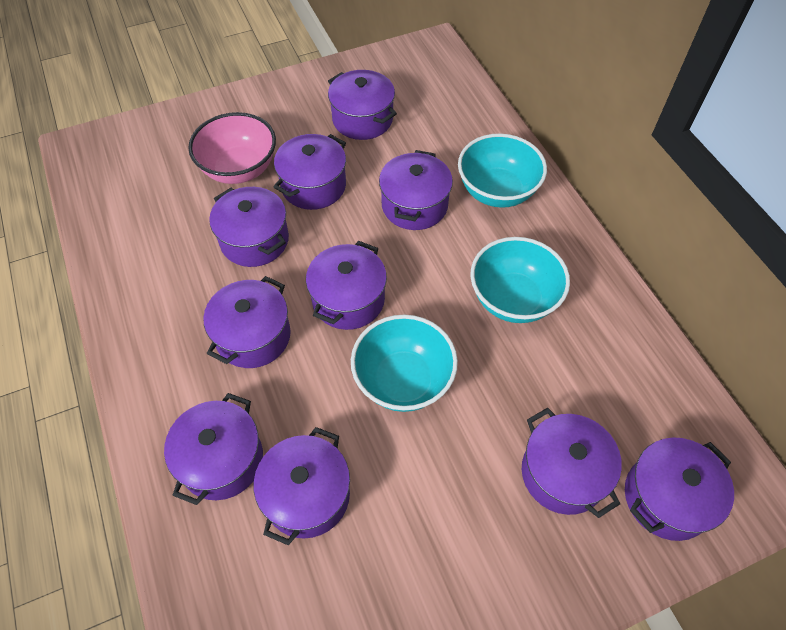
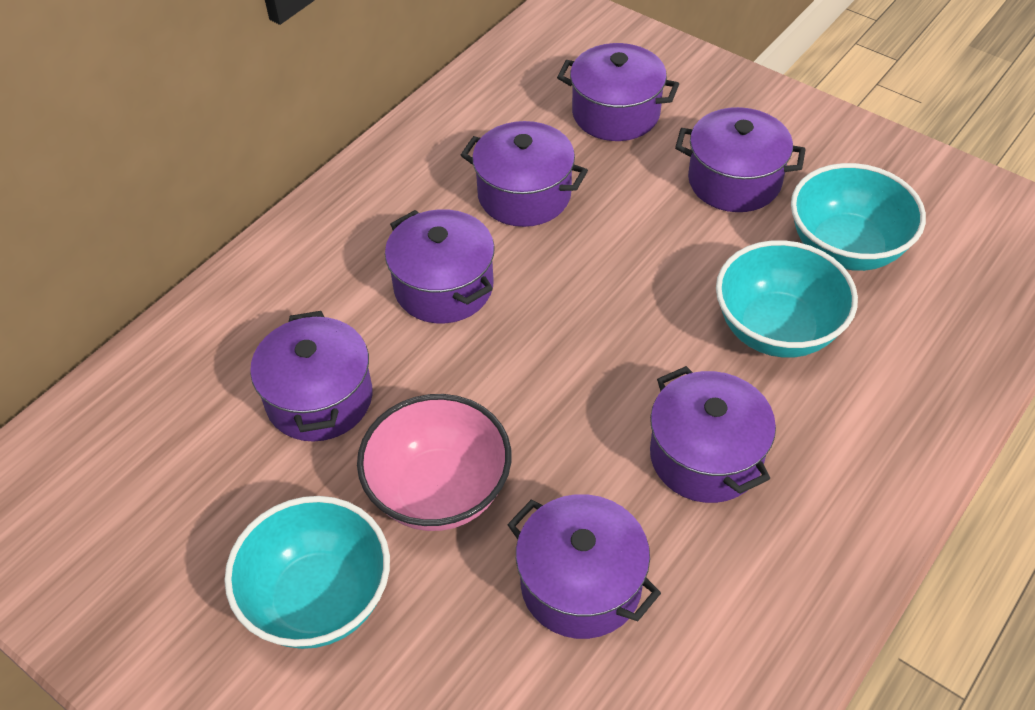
purple pot: [164,393,263,505] [203,276,291,368] [209,187,289,267] [254,427,350,545] [274,134,346,210] [306,241,387,330] [328,70,397,140] [379,150,453,230] [522,408,622,518] [625,438,734,541] = 10 -> [250,311,372,442] [385,209,495,323] [461,121,588,227] [507,494,661,639] [557,43,679,141] [650,366,776,503] [675,107,806,212] = 7

